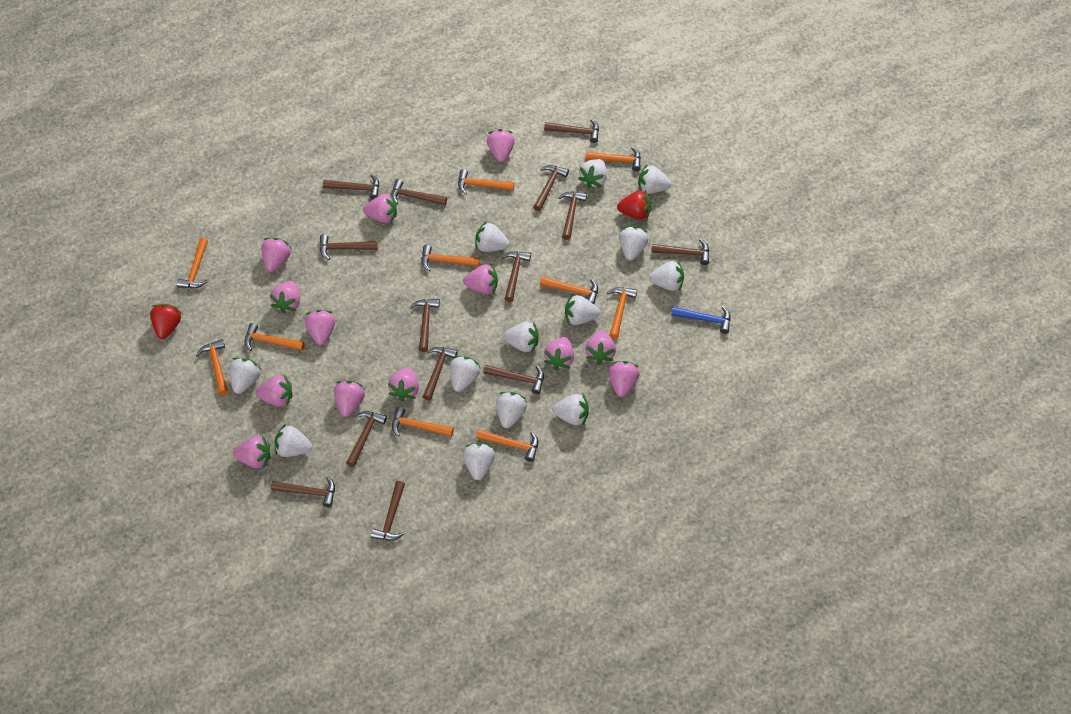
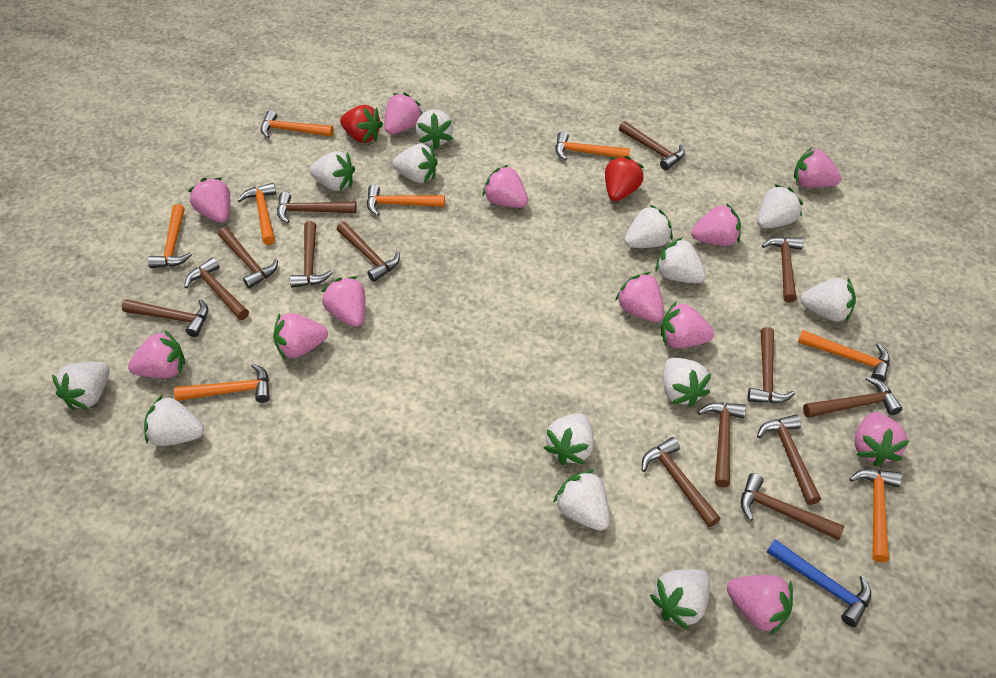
orange hammer: [177,238,208,288] [196,339,228,395] [244,323,305,351] [392,407,454,437] [421,245,479,271] [458,169,514,194] [476,430,538,462] [540,277,598,304] [585,147,641,171] [607,287,637,339] = 10 -> [148,204,192,268] [174,364,270,403] [237,183,276,245] [260,110,334,138] [367,184,445,216] [555,131,630,161] [798,330,890,382] [849,469,902,562] = 8
pink strawberry: [233,435,271,468] [256,375,292,406] [261,238,291,272] [270,281,300,314] [305,310,335,345] [334,380,365,417] [363,193,397,223] [388,367,419,402] [463,264,498,294] [487,129,515,162] [544,337,574,371] [585,331,616,365] [609,361,640,397] = 13 -> [128,330,185,378] [188,178,230,223] [273,313,328,359] [321,276,366,327] [385,93,423,134] [483,165,528,208] [615,272,664,322] [661,301,714,348] [691,204,741,246] [727,575,793,635] [794,147,841,188] [854,412,909,467] = 12

